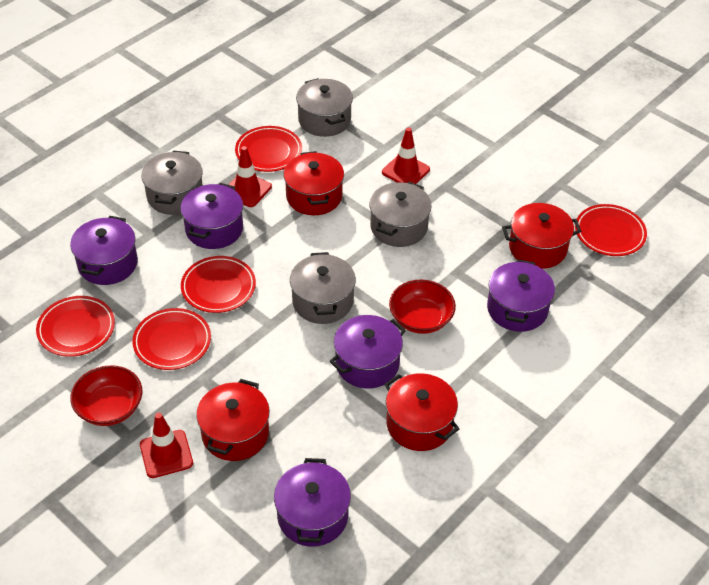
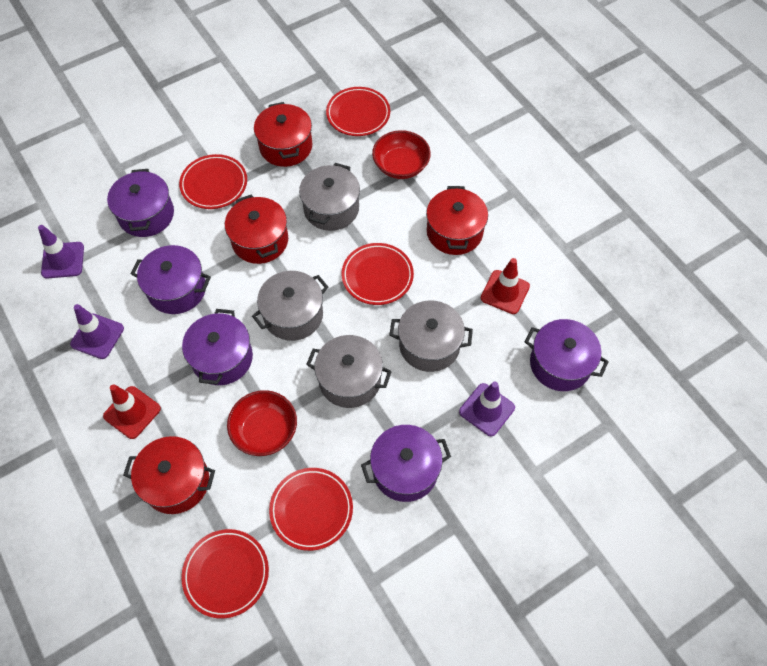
purple traffic cone: none = 0 -> [38,225,84,279] [70,304,124,359] [459,381,515,436] = 3
red traffic cone: [140,413,193,478] [229,146,272,207] [382,127,430,184] = 3 -> [103,384,161,439] [481,258,530,314] = 2

